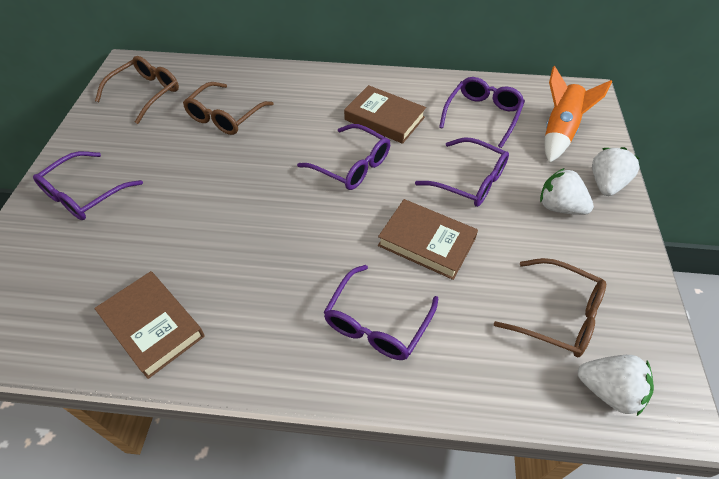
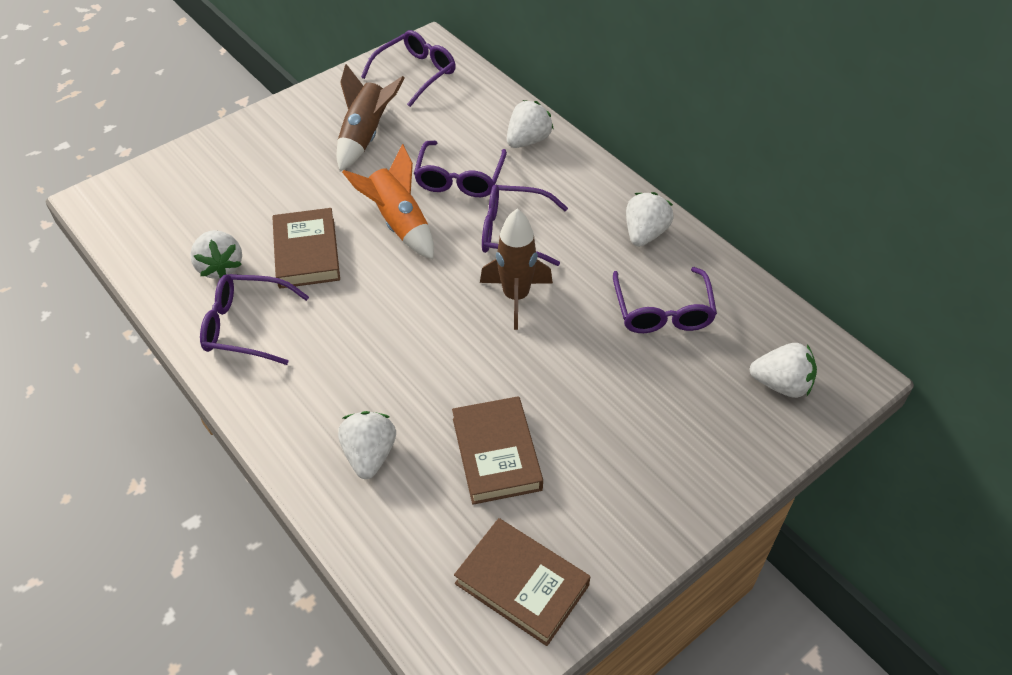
brown glasses: [95,56,179,124] [183,82,273,135] [494,258,606,357] = 3 -> none = 0
brown rocket: none = 0 -> [337,64,405,171] [480,209,553,330] = 2
white strawberry: [540,168,594,215] [578,355,654,416] [592,147,640,196] = 3 -> [190,230,242,279] [338,411,396,479] [507,100,554,148] [626,192,673,247] [749,343,817,398] = 5

